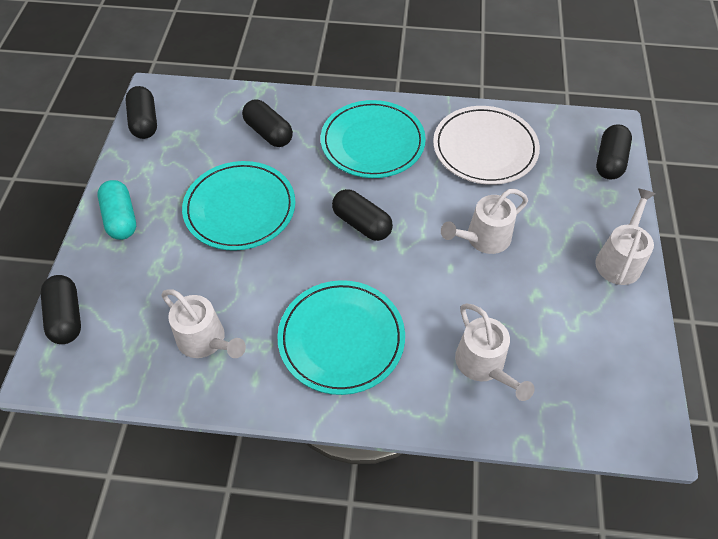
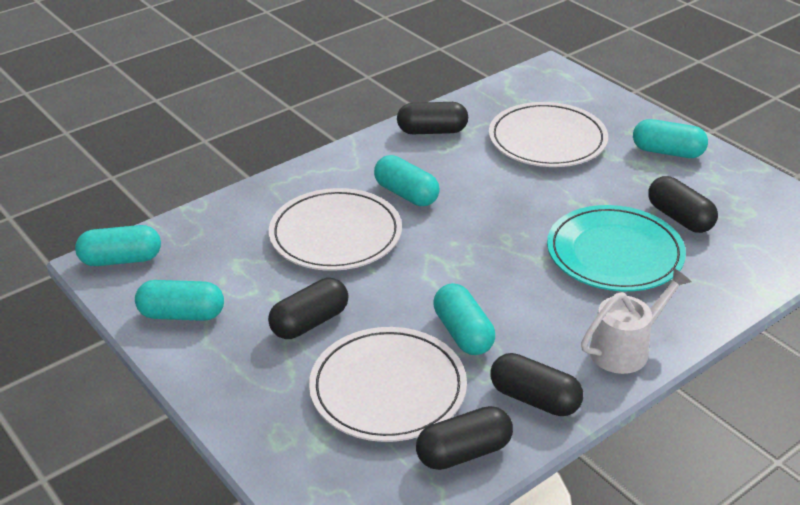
turquoise capsule: [97,180,136,240] = 1 -> [75,225,161,266] [135,280,224,321] [374,155,440,206] [433,283,495,355] [633,119,708,158] = 5
turquoise plate: [182,161,295,251] [277,280,405,395] [321,100,426,178] = 3 -> [547,205,686,291] = 1
white plate: [433,106,540,185] = 1 -> [269,188,402,271] [309,327,467,442] [489,102,608,167] = 3
white watering can: [161,289,246,358] [441,189,528,254] [455,303,535,401] [595,188,656,285] = 4 -> [581,268,692,374] = 1

